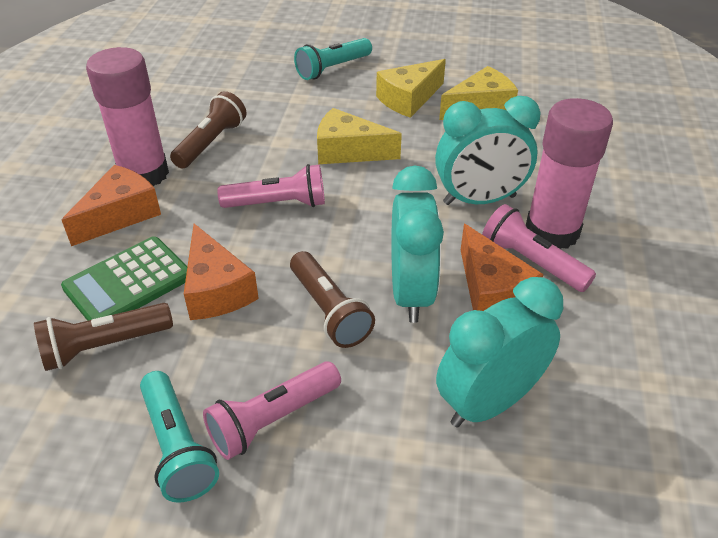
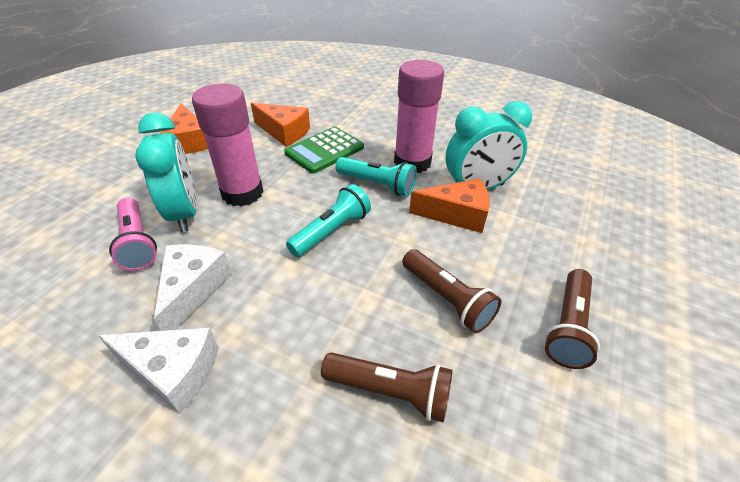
pink flashlight: [203,362,341,460] [217,164,325,208] [482,204,596,292] = 3 -> [109,198,157,271] = 1
turquoise clock: [391,166,444,323] [435,96,541,205] [436,277,563,428] = 3 -> [135,113,197,232] [446,101,532,190] = 2
white cheese: none = 0 -> [99,327,219,414] [154,245,232,331] = 2
yellow cheese: [317,108,402,164] [376,59,446,118] [439,66,518,120] = 3 -> none = 0

